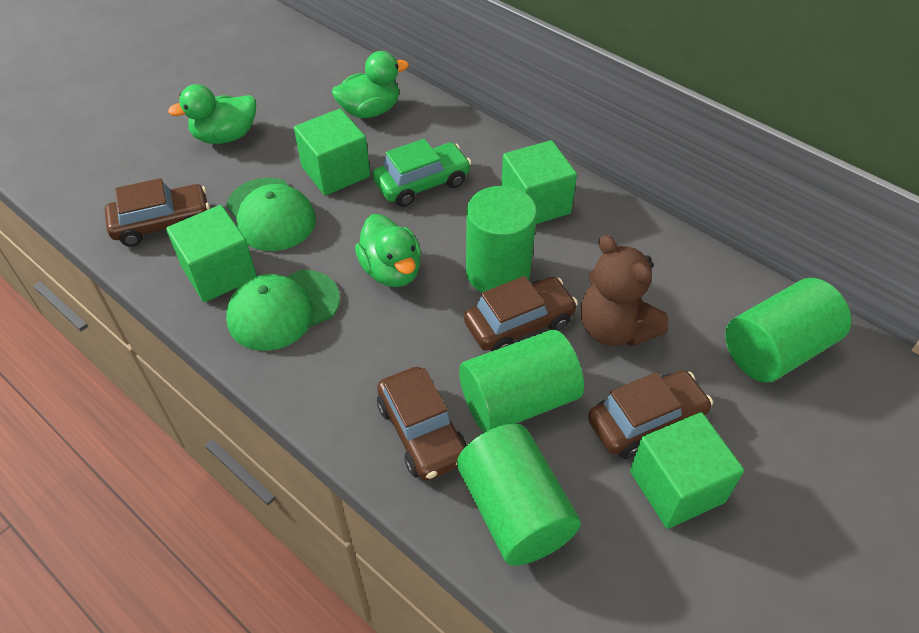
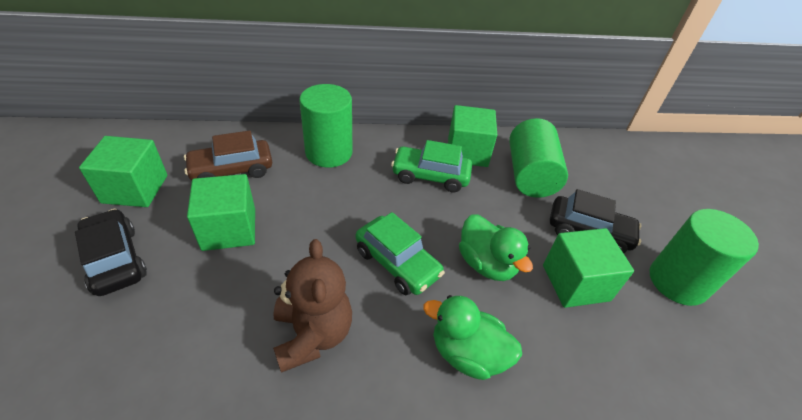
black car: none = 0 -> [75,209,147,296] [550,189,642,254] = 2
brown car: [105,178,210,247] [377,367,467,481] [464,276,578,351] [588,370,713,459] = 4 -> [184,130,272,180] = 1
green cap: [226,178,316,251] [226,270,340,351] = 2 -> none = 0
green car: [373,139,471,207] = 1 -> [356,212,445,295] [391,140,472,193] = 2
green cylinder: [457,424,581,566] [459,330,584,433] [466,186,537,292] [725,278,851,382] = 4 -> [299,84,352,168] [509,118,568,198] [650,209,759,306] = 3
green duck: [168,84,256,144] [332,51,409,118] [355,214,421,287] = 3 -> [423,295,522,380] [459,214,533,281] = 2

